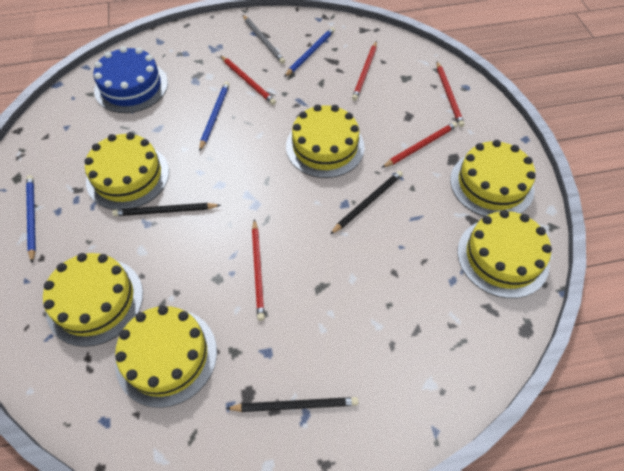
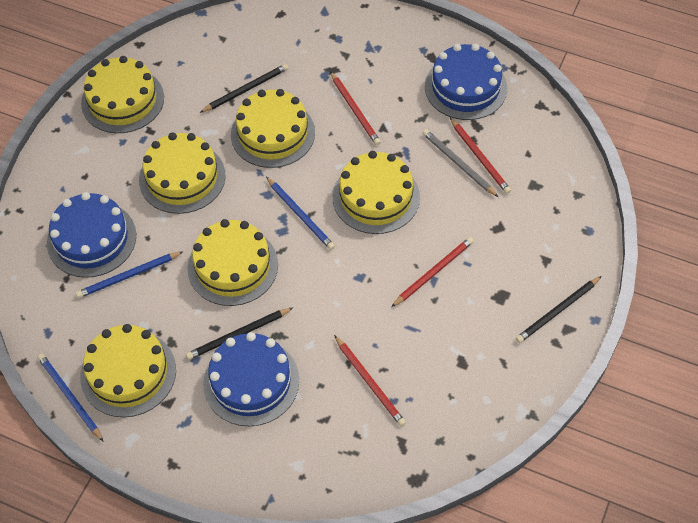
blue cake: [93,46,168,113] = 1 -> [47,192,136,278] [203,332,299,426] [425,44,507,120] = 3
red pencil: [220,55,276,105] [252,219,265,321] [352,41,377,101] [382,122,457,168] [437,61,465,127] = 5 -> [330,71,381,145] [334,335,406,427] [391,237,474,307] [450,118,511,194] = 4

